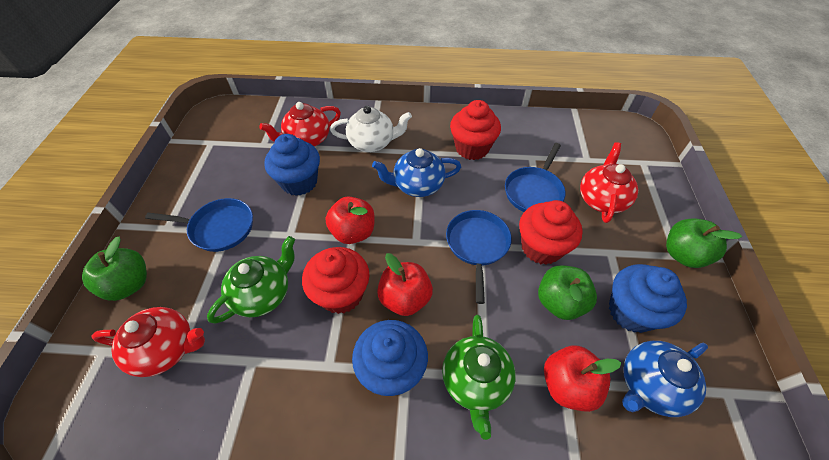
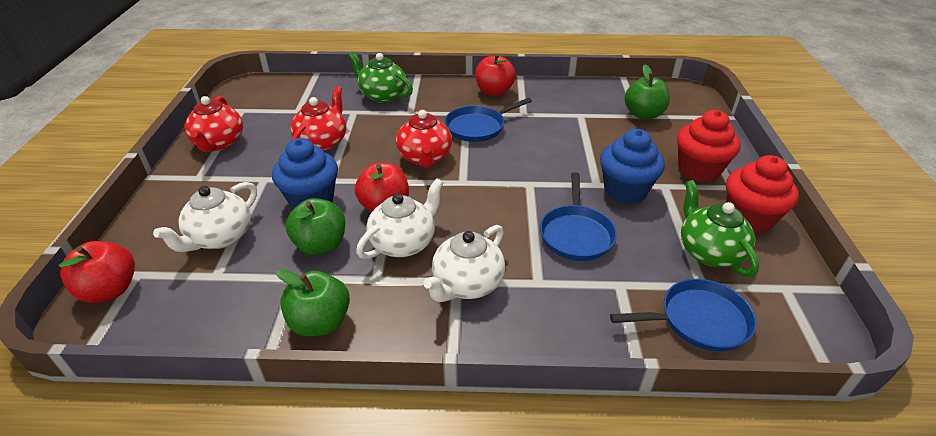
blue cupcake: [264,134,320,196] [352,320,428,396] [609,264,687,333] = 3 -> [272,138,338,209] [600,129,665,204] = 2
blue teapot: [372,148,461,197] [622,341,708,417] = 2 -> none = 0
red cupcake: [302,247,370,314] [450,100,501,160] [519,200,583,265] = 3 -> [677,110,741,182] [726,155,799,234] = 2
white teapot: [330,105,412,152] = 1 -> [153,182,257,252] [356,178,443,259] [423,225,505,302] = 3

